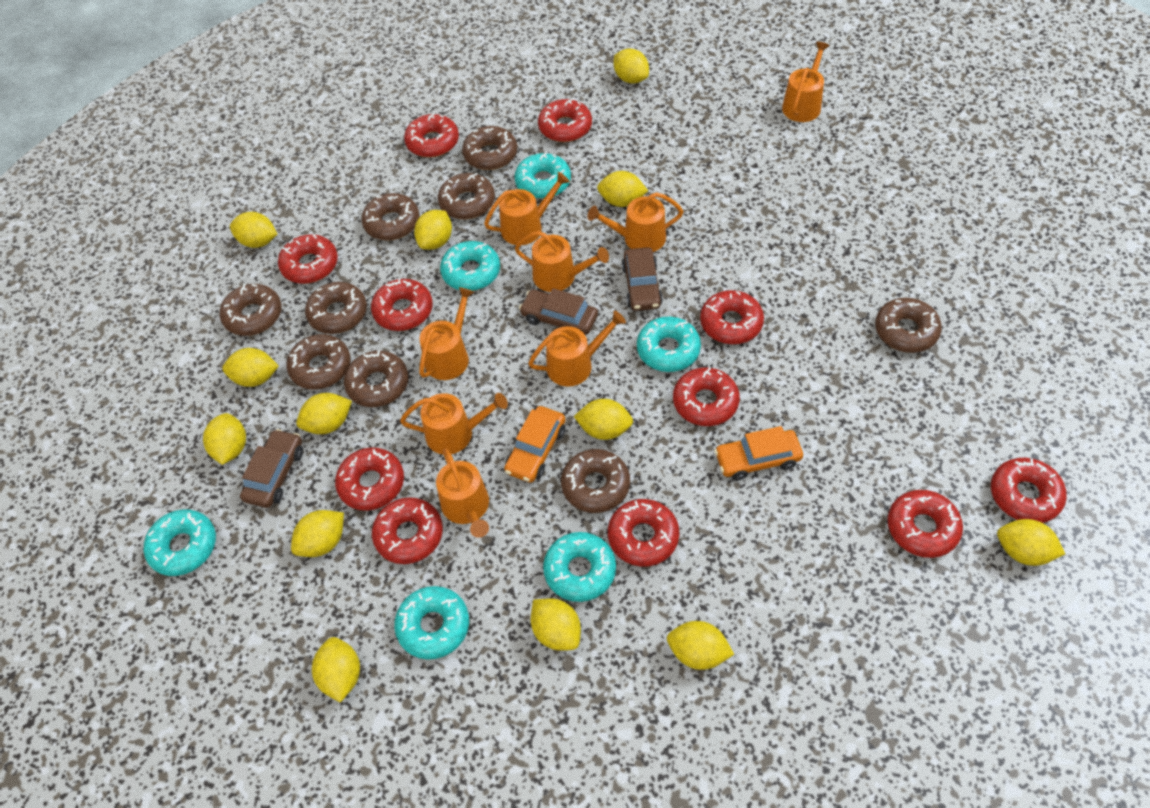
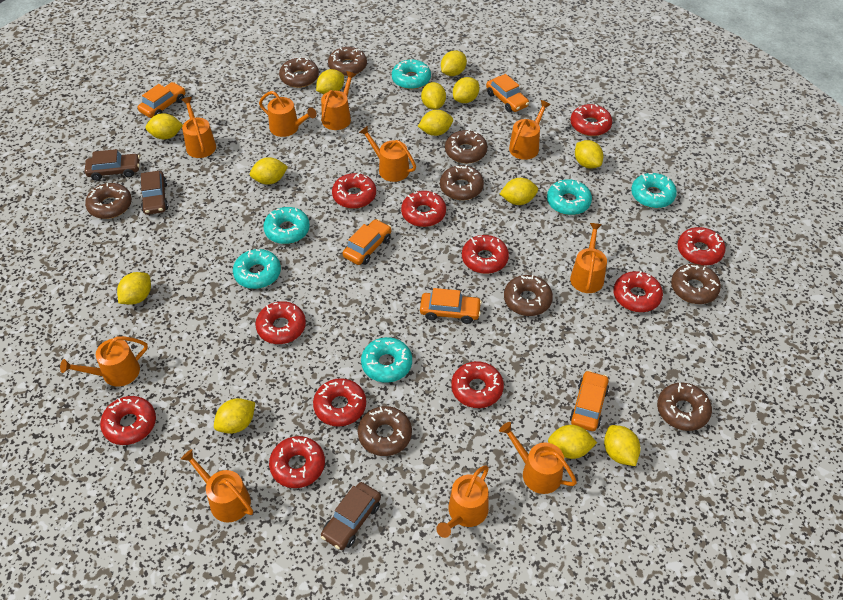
orange car: [504,406,565,483] [714,426,803,481] = 2 -> [138,82,186,118] [343,219,391,265] [420,288,482,324] [486,74,529,112] [570,370,609,431] = 5
orange watering can: [400,393,508,455] [419,287,474,380] [436,448,489,538] [484,172,570,245] [515,231,609,292] [528,311,626,387] [587,192,683,252] [782,41,830,122] = 8 -> [60,336,148,387] [181,97,216,158] [181,449,253,522] [259,91,317,137] [321,71,356,130] [359,126,416,182] [436,465,489,538] [499,422,577,494] [509,100,551,160] [570,223,607,293] = 10

